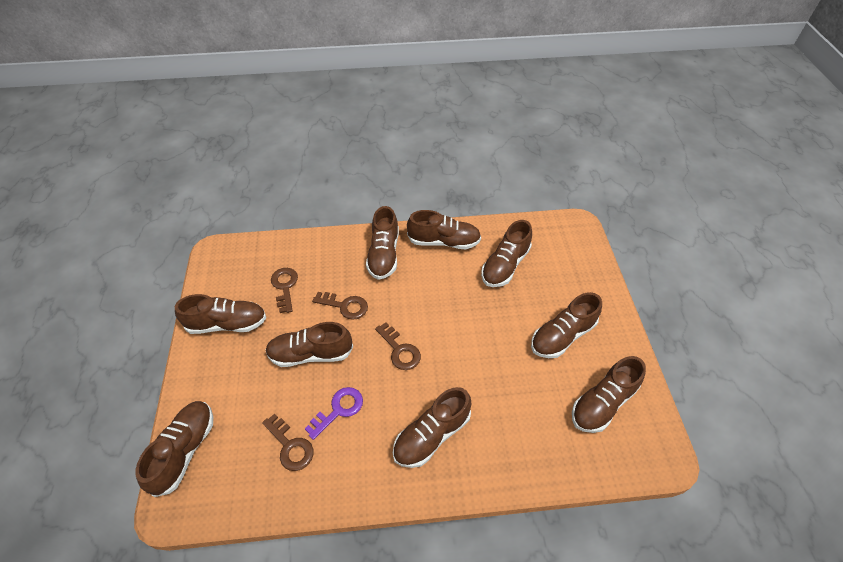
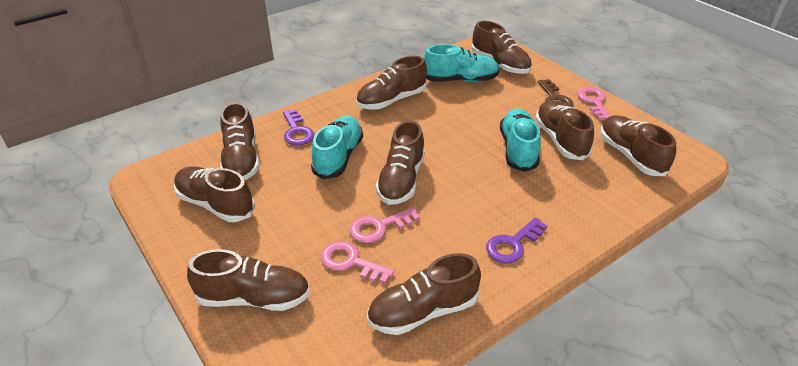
brown key: [262,414,313,471] [271,268,298,313] [312,292,368,320] [375,322,421,370] = 4 -> [538,79,574,107] = 1
pink key: none = 0 -> [321,241,394,283] [350,207,420,243] [577,87,610,120] = 3
purple key: [305,387,363,440] = 1 -> [283,109,314,145] [486,217,547,263] = 2
turquoise shoe: none = 0 -> [311,116,363,179] [424,44,500,82] [500,109,541,172] = 3

